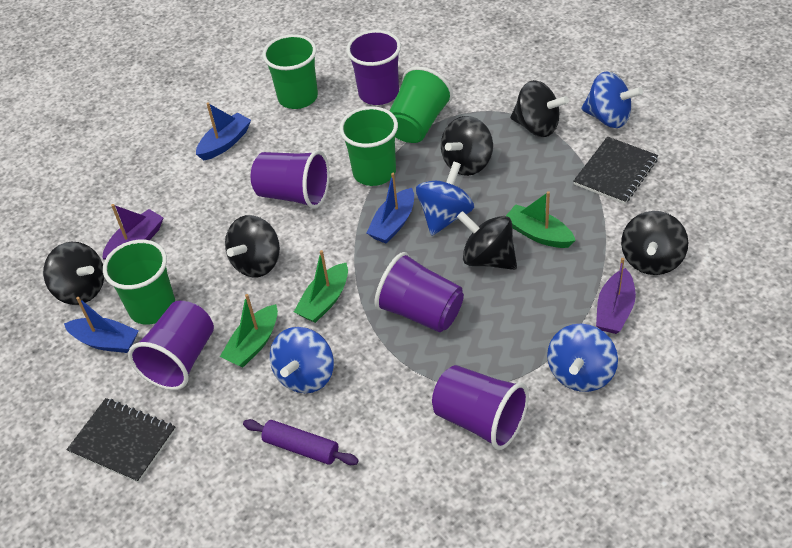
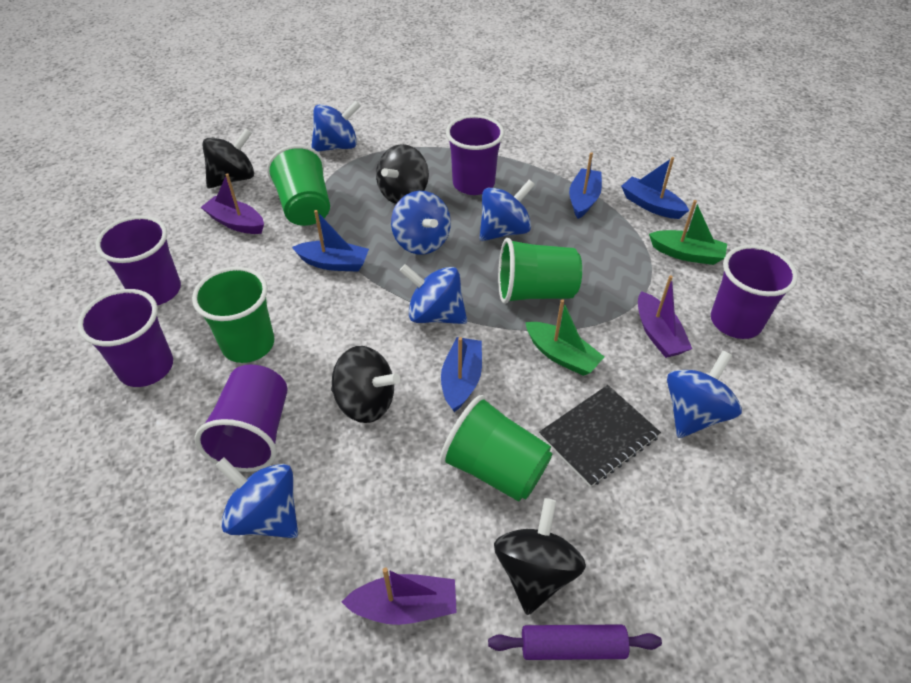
black notebook: [66,398,176,483] [574,136,658,204] = 2 -> [539,385,661,487] = 1
black spinning top: [43,242,104,305] [225,215,280,277] [441,116,493,176] [457,211,517,270] [510,80,569,137] [621,211,688,275] = 6 -> [202,128,254,189] [331,346,400,423] [376,144,429,204] [494,498,586,615] = 4
blue boat: [64,297,138,353] [196,102,251,160] [366,173,414,244] = 3 -> [292,210,369,272] [441,337,482,412] [569,152,602,219] [621,157,689,219] = 4
blue spinning top: [270,327,334,393] [416,162,474,236] [547,324,618,392] [581,71,643,128] = 4 -> [215,457,298,538] [311,101,361,152] [391,191,451,255] [399,264,467,324] [479,180,535,241] [667,351,742,438] = 6
green boat: [220,294,278,367] [294,250,348,323] [506,191,576,248] = 3 -> [525,299,604,376] [649,200,727,265] = 2
purple boat: [102,204,163,260] [596,258,636,334] = 2 -> [201,173,264,234] [342,567,457,625] [638,275,692,358] = 3

